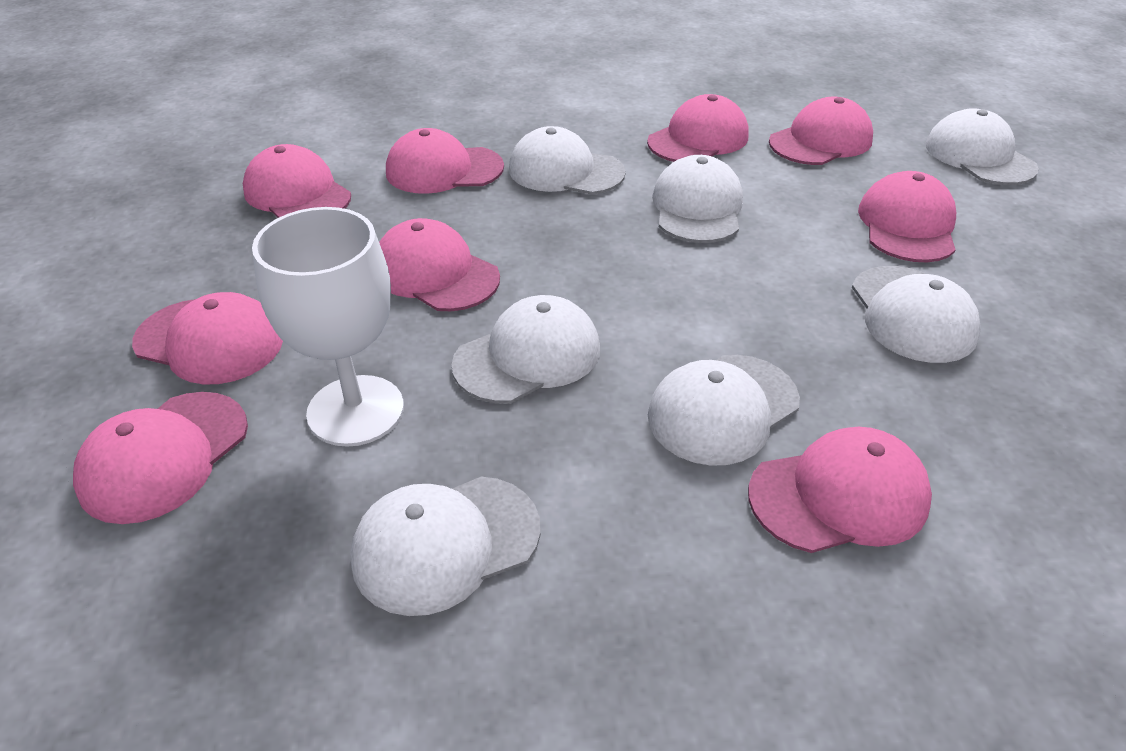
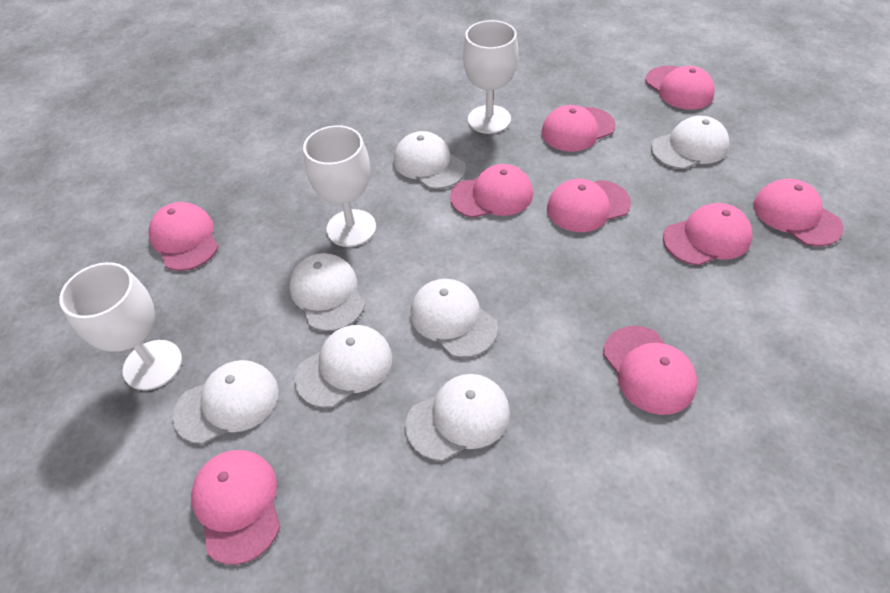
white goblet: [252,207,404,447] = 1 -> [59,262,182,390] [303,125,376,247] [463,20,518,134] = 3

